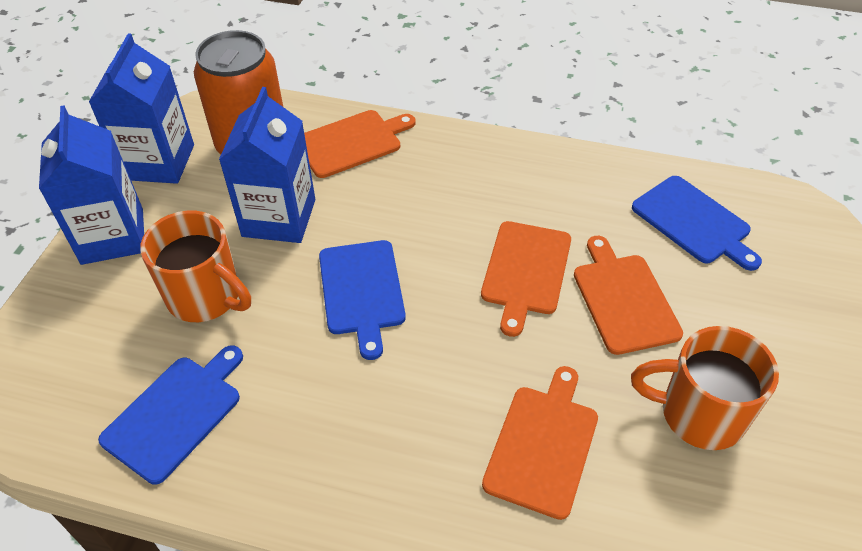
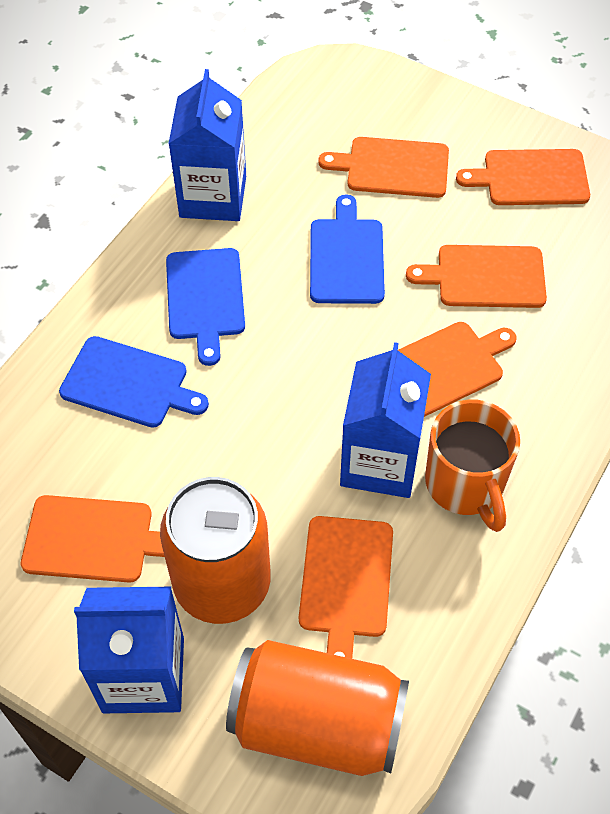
orange can: [194,30,283,154] = 1 -> [160,477,271,624] [226,640,409,776] = 2
orange cutting board: [304,110,416,178] [481,221,571,337] [482,366,598,520] [574,236,683,355] = 4 -> [21,495,165,583] [299,516,393,659] [318,137,449,198] [398,322,516,416] [406,245,547,308] [456,149,590,205] = 6
orange mug: [140,211,251,322] [631,326,779,450] = 2 -> [425,399,520,532] = 1

